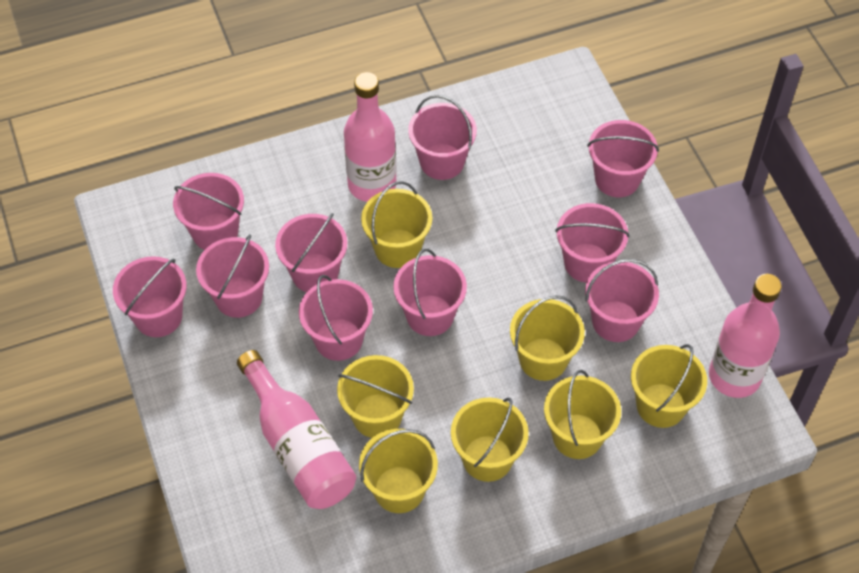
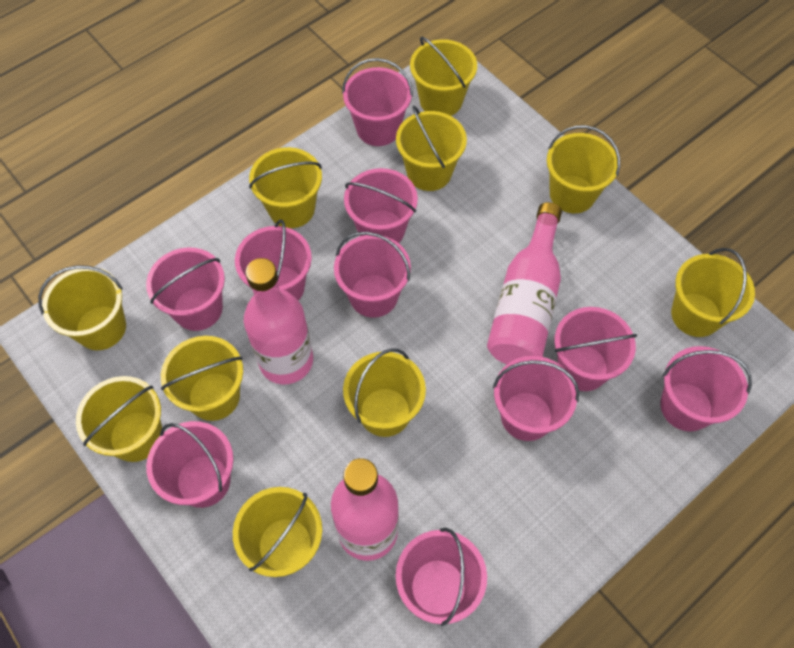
yellow bucket: [337,355,414,438] [359,429,438,513] [361,181,432,268] [451,397,529,482] [510,295,585,381] [544,370,621,459] [631,344,707,428] = 7 -> [38,265,126,350] [76,376,162,462] [161,336,243,421] [233,487,322,577] [249,147,322,228] [343,348,426,437] [396,106,467,191] [410,37,477,116] [547,125,620,213] [671,248,755,337] = 10

